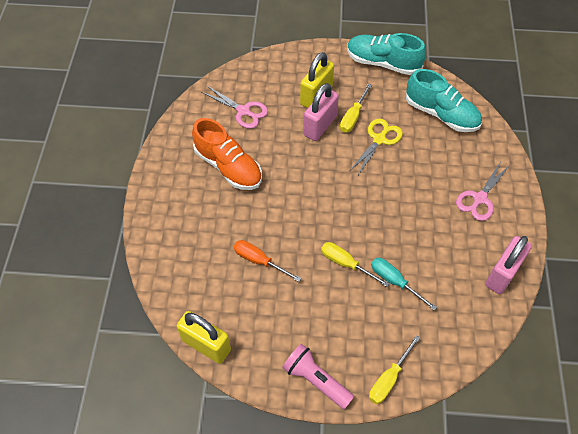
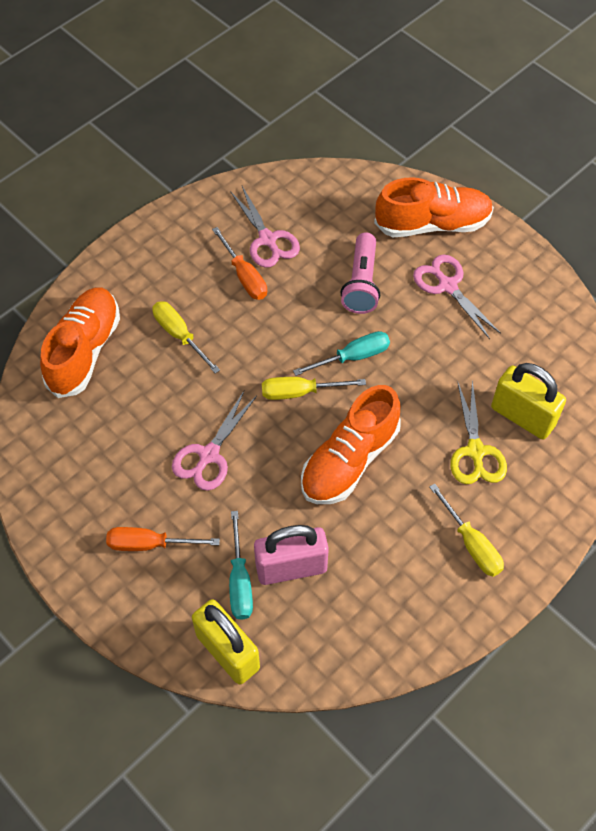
orange screwdriver: [234,240,301,282] = 1 -> [106,527,220,551] [212,227,267,300] = 2
orange shoe: [192,118,262,190] = 1 -> [40,287,120,398] [301,385,401,504] [374,177,494,237] = 3
pink padlock: [303,83,339,141] [485,236,532,294] = 2 -> [254,525,329,585] = 1
pink scissors: [201,86,268,129] [456,162,511,221] = 2 -> [172,390,257,491] [230,186,300,268] [413,254,501,339] = 3
turquoise screwdriver: [371,258,437,310] = 1 -> [229,511,253,620] [293,331,390,376] = 2
turquoise shoe: [347,33,426,75] [406,69,482,132] = 2 -> none = 0

